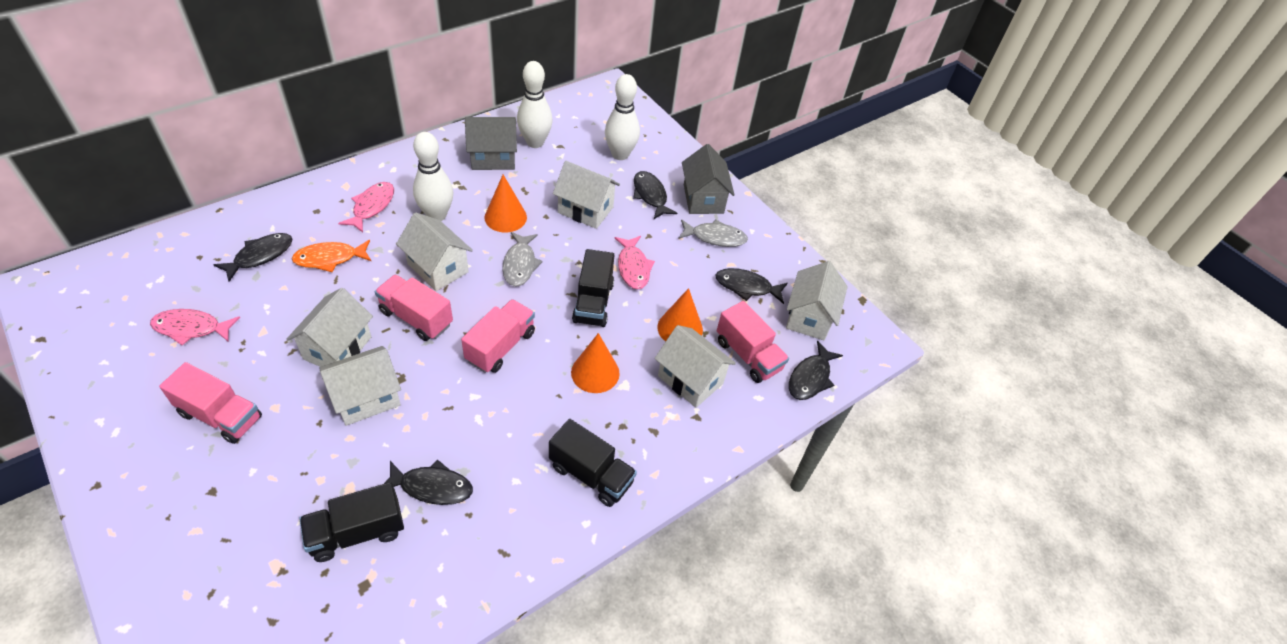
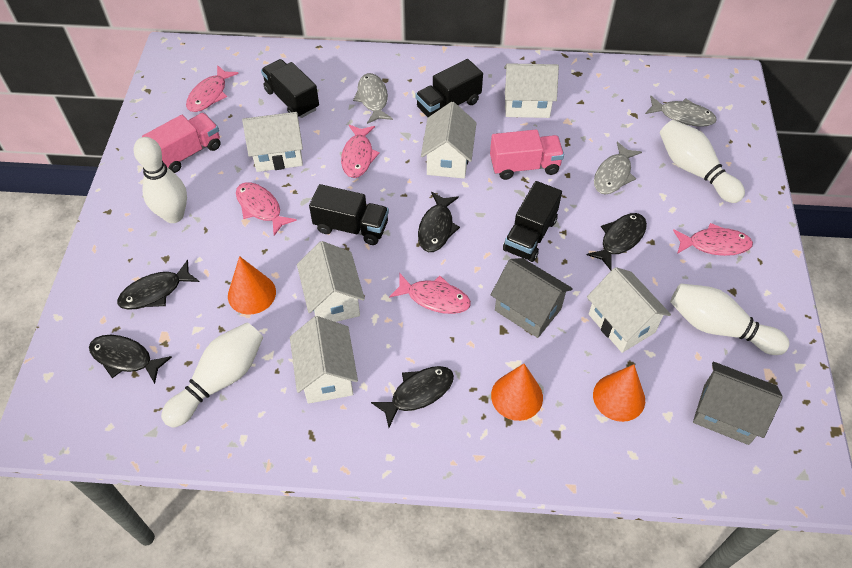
black truck: [299,482,404,562] [549,419,637,507] [572,249,614,327] = 3 -> [261,59,319,118] [309,184,389,245] [415,59,483,117] [503,181,562,262] = 4
grey fish: [502,232,543,287] [678,219,748,247] = 2 -> [353,73,393,124] [594,142,642,195] [645,96,717,127] = 3
orange fish: [292,240,371,272] = 1 -> none = 0
pink fish: [150,309,240,346] [338,182,394,233] [615,236,655,289] = 3 -> [186,65,239,112] [236,182,297,236] [341,125,380,178] [389,273,471,314] [673,223,753,256] = 5
pink truck: [159,362,262,444] [375,275,453,341] [461,299,535,373] [717,301,789,383] = 4 -> [142,113,221,173] [490,130,564,180] = 2
white bowling pin: [413,132,453,221] [517,61,552,148] [605,74,640,160] = 3 -> [134,137,187,223] [161,323,263,427] [660,120,745,203] [670,283,790,355] = 4

